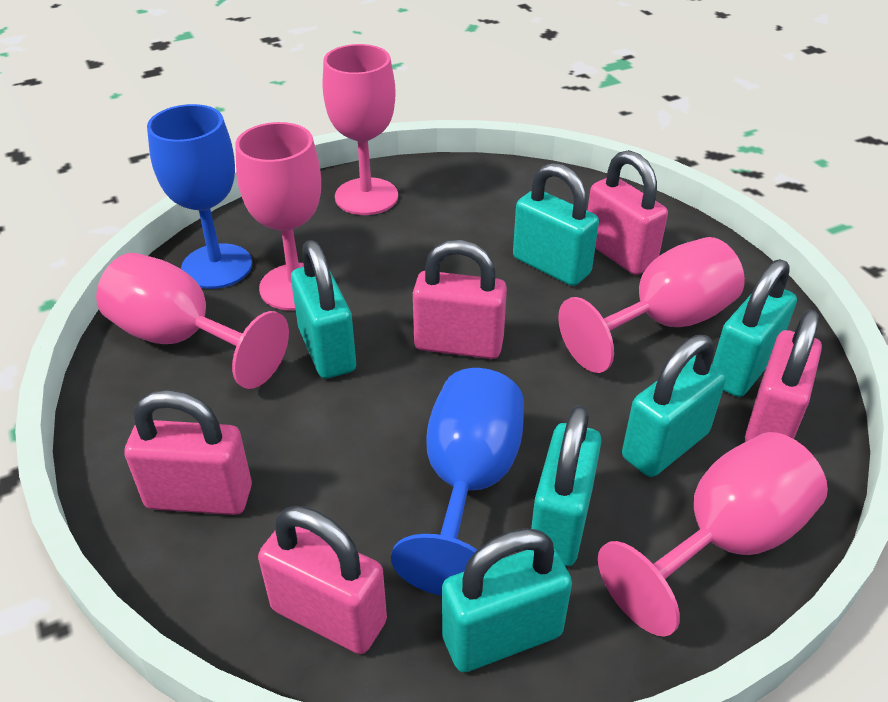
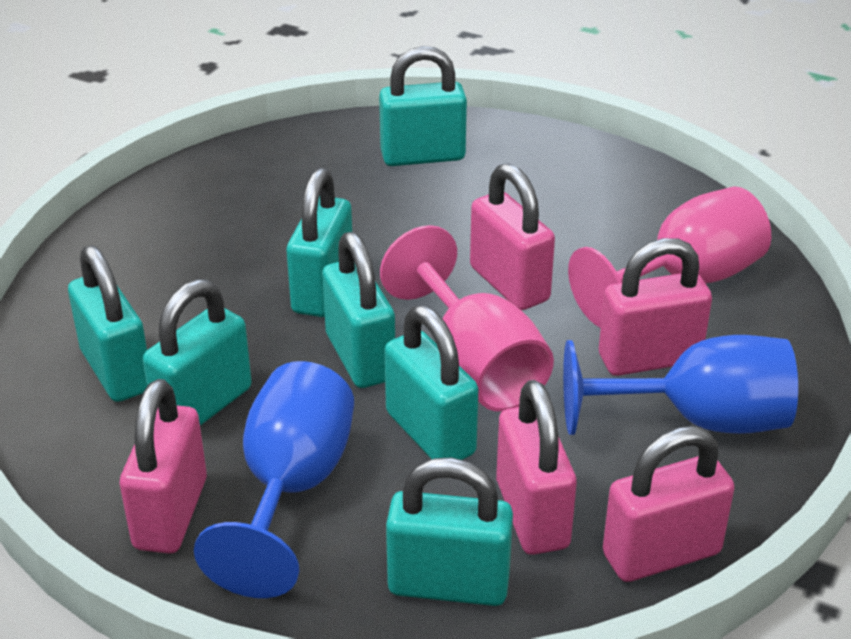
pink goblet: [96,253,289,389] [235,122,321,311] [323,44,398,215] [558,237,745,373] [598,432,828,637] = 5 -> [380,225,554,412] [568,186,771,328] = 2
turquoise padlock: [291,240,356,379] [442,528,572,672] [513,163,599,286] [531,405,602,566] [622,335,726,477] [712,259,797,397] = 6 -> [68,245,147,402] [143,279,252,426] [287,168,352,317] [322,232,395,388] [379,46,467,166] [385,305,478,460] [386,457,513,606] = 7

